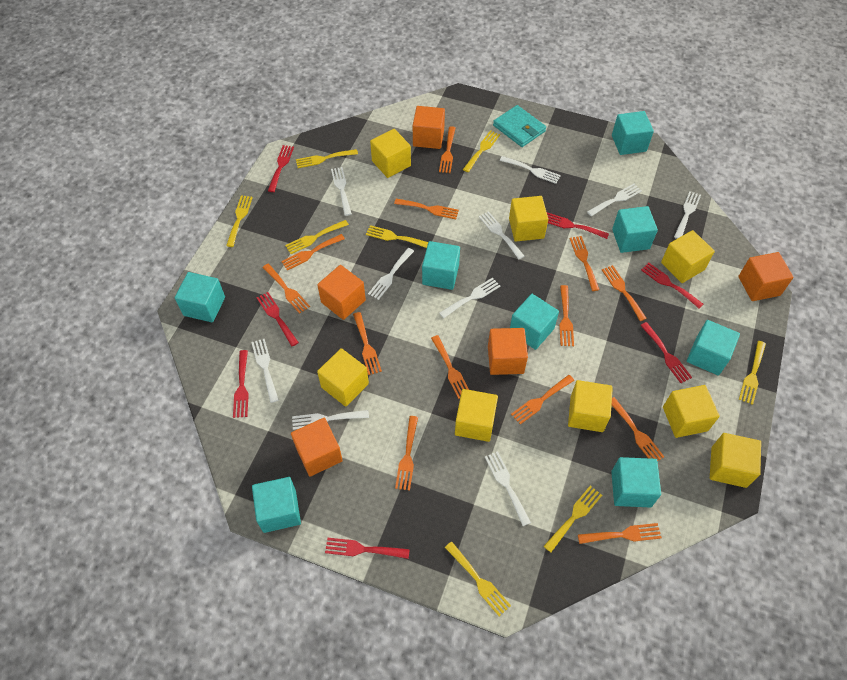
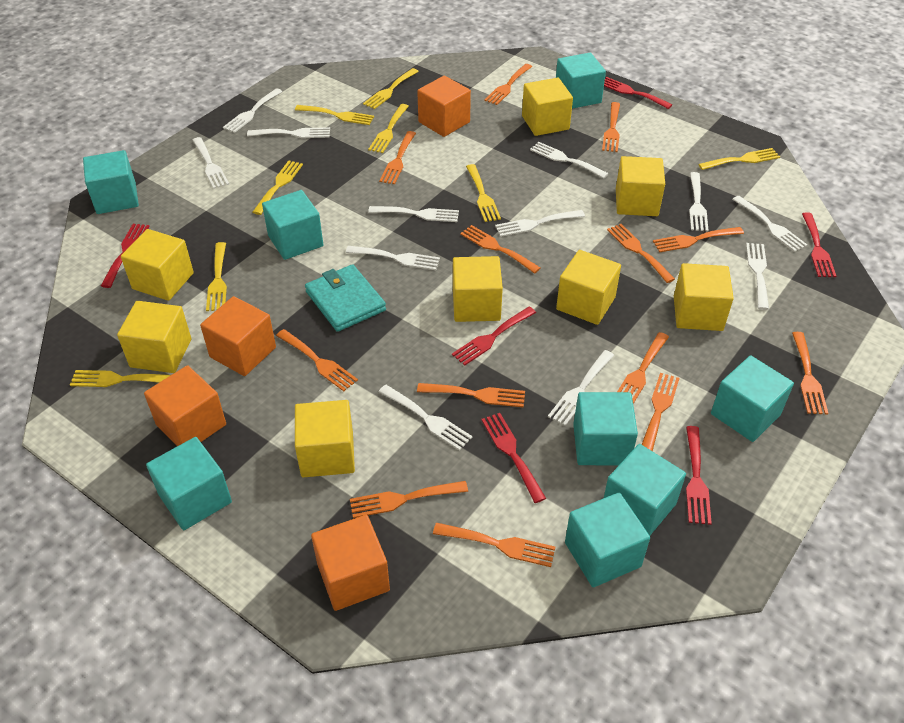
orange cube: [291,418,343,477] [317,265,366,320] [413,106,445,149] [488,328,528,375] [738,252,794,301] = 5 -> [144,365,226,446] [200,296,276,376] [311,515,390,611] [417,76,471,137] = 4
red fork: [233,350,249,418] [257,292,299,347] [268,145,294,192] [325,538,410,559] [547,212,609,239] [640,322,692,383] [641,263,703,308] = 7 -> [101,224,149,288] [452,307,536,366] [482,413,546,503] [604,77,672,109] [686,426,712,525] [802,212,836,277] = 6
white fork: [251,339,279,403] [292,410,369,430] [331,167,352,216] [368,248,414,300] [439,278,500,318] [479,211,524,259] [485,451,531,526] [500,156,561,184] [587,184,642,216] [674,191,701,239] = 10 -> [192,137,229,189] [223,88,283,133] [247,127,330,138] [346,246,440,270] [368,206,459,222] [379,385,473,451] [495,210,585,237] [530,142,609,179] [548,350,614,426] [689,172,709,231] [732,196,807,252] [746,243,769,310] = 12

